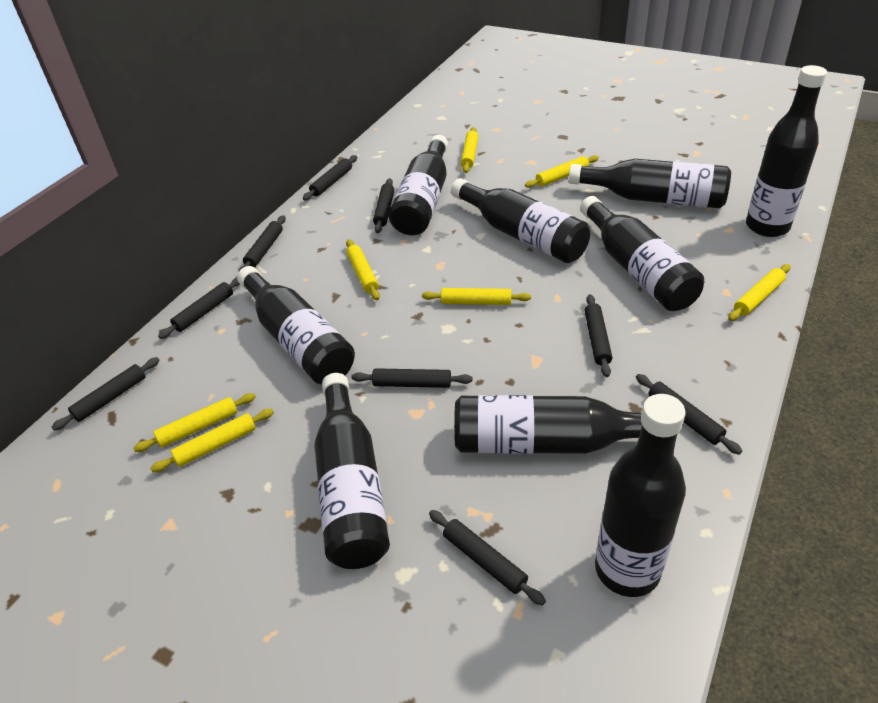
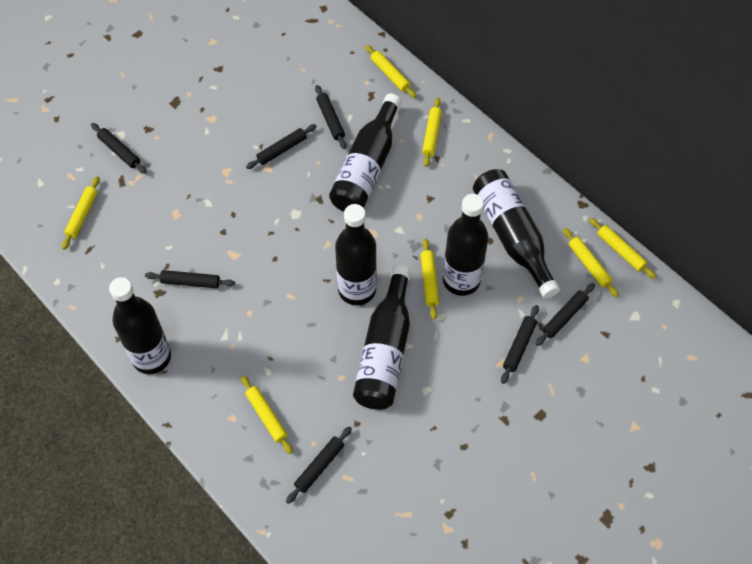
black bottle: [237,266,355,385] [314,373,390,569] [388,135,448,236] [451,178,590,263] [454,395,642,454] [569,159,731,208] [580,196,704,311] [595,394,686,597] [746,65,827,237] = 9 -> [109,277,171,374] [329,94,401,212] [335,204,377,305] [353,265,411,410] [443,194,489,296] [473,169,560,299] = 6
black rolling pin: [51,357,160,431] [158,277,240,339] [239,215,286,271] [303,155,357,201] [352,368,472,388] [373,178,394,233] [429,510,546,606] [585,294,612,377] [636,374,742,455] = 9 -> [91,123,147,174] [145,270,235,288] [246,124,317,169] [286,426,352,504] [315,85,347,149] [501,305,539,384] [536,283,595,346] = 7

